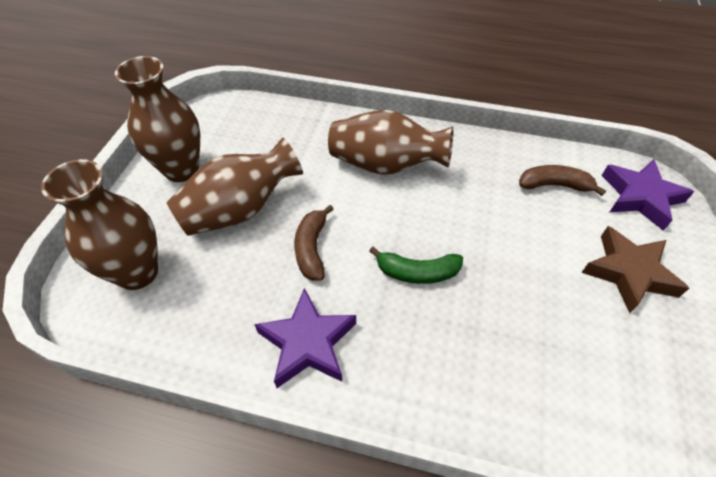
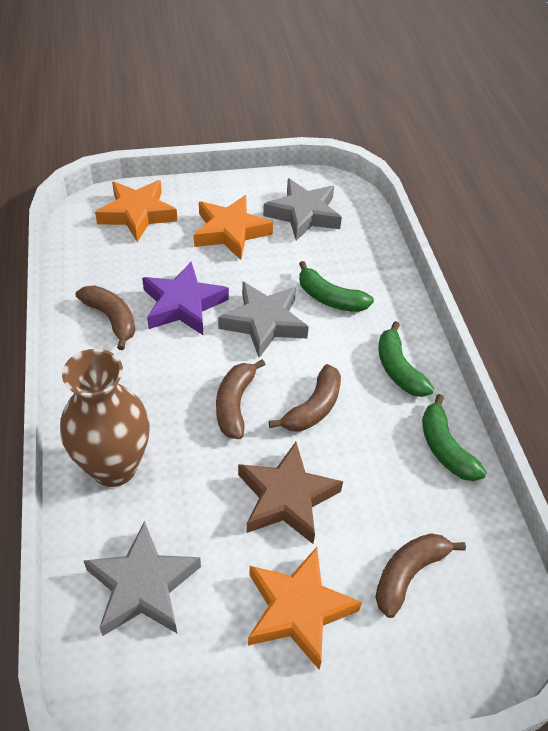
brown banana: [294,205,334,281] [519,165,606,196] = 2 -> [76,285,135,350] [216,359,266,439] [269,364,341,432] [375,533,466,618] = 4
brown vase: [41,159,158,290] [115,56,200,182] [167,137,303,236] [328,110,453,175] = 4 -> [60,349,150,487] = 1
green banana: [369,247,463,284] = 1 -> [299,261,374,312] [378,321,434,397] [422,394,487,481] = 3
grey star: none = 0 -> [84,521,201,636] [218,281,309,358] [263,178,342,241] = 3
orange star: none = 0 -> [95,180,178,242] [194,195,273,260] [248,547,362,669] = 3
purple star: [254,288,356,388] [601,159,694,231] = 2 -> [142,262,229,335] = 1

